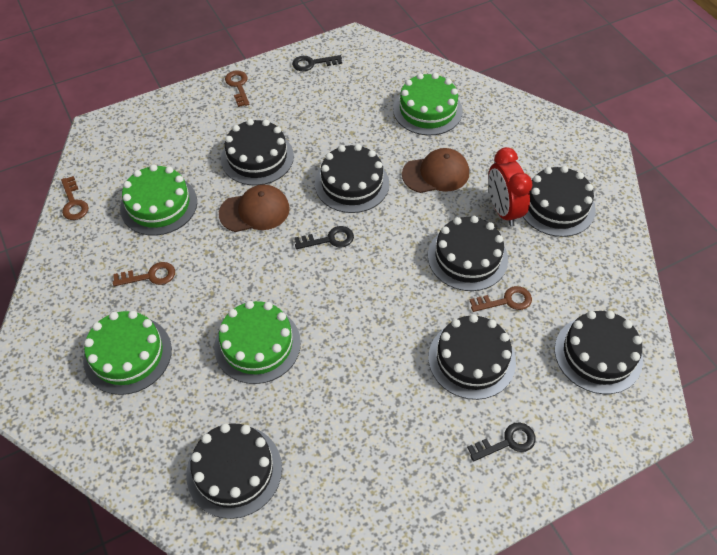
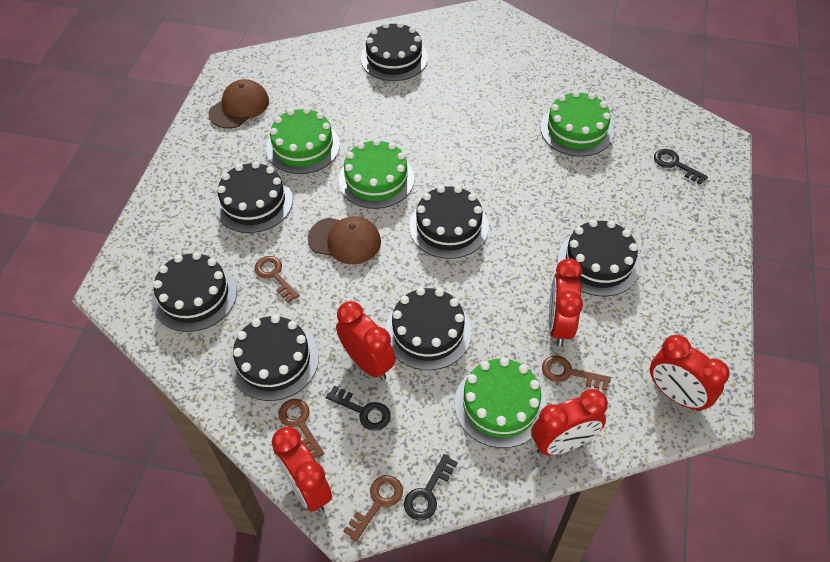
red clock: [488,147,533,227] = 1 -> [272,427,332,512] [336,301,396,380] [531,389,608,456] [549,258,583,346] [650,335,730,411] = 5

